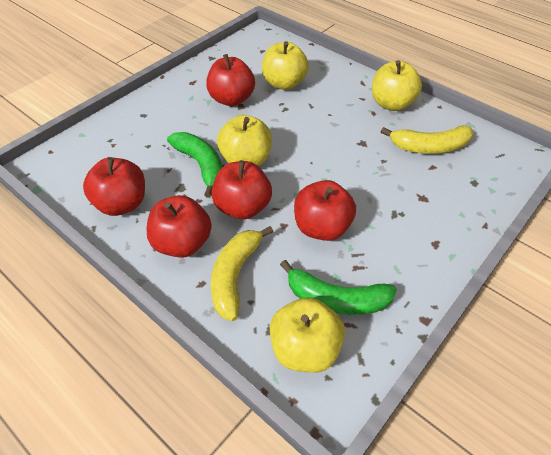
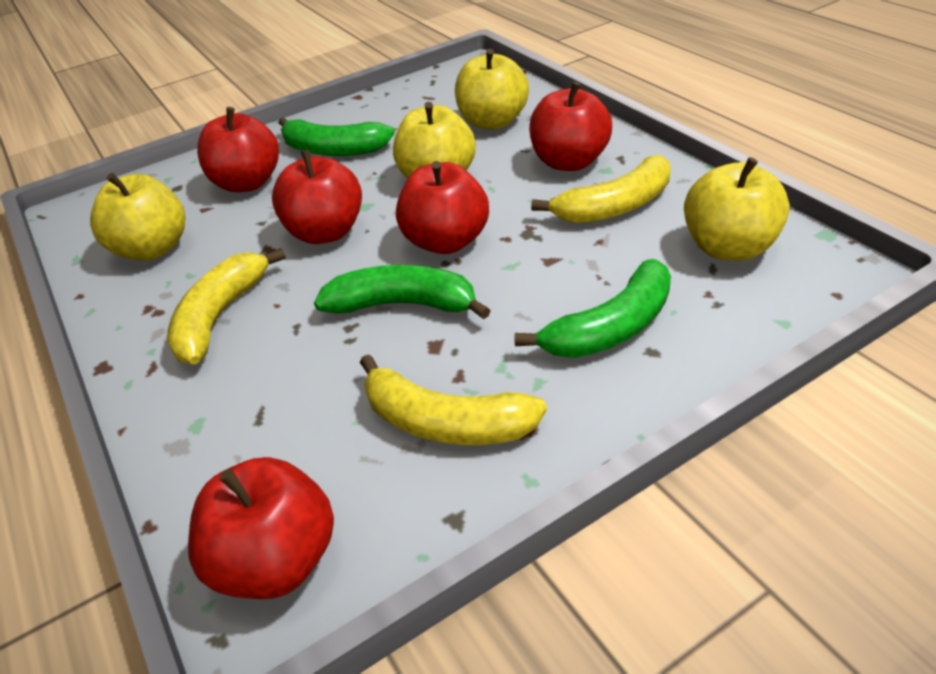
green banana: [167,132,222,198] [280,260,397,315] = 2 -> [279,117,395,156] [314,265,491,319] [514,259,671,358] = 3
yellow banana: [211,226,273,321] [381,125,473,154] = 2 -> [167,248,286,364] [360,354,547,445] [531,155,671,223] = 3

